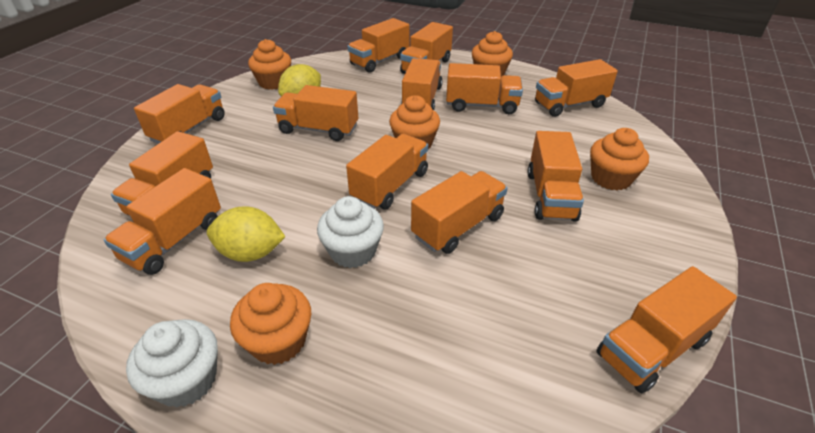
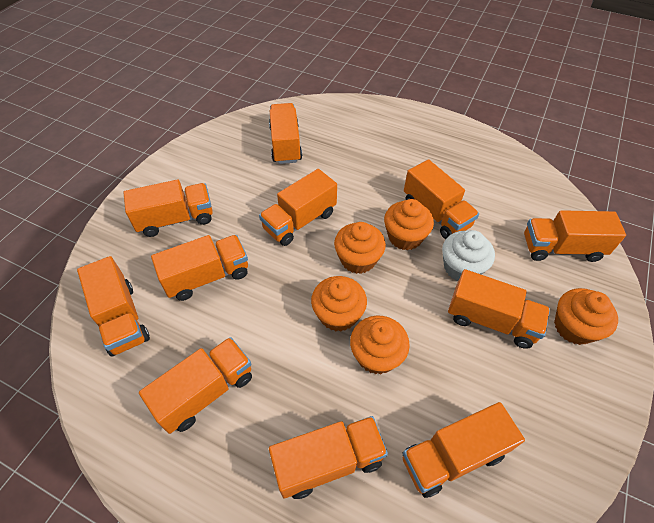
orange truck: [104,168,221,275] [111,131,213,215] [134,84,225,144] [273,85,358,141] [346,134,428,209] [347,18,409,73] [400,22,453,74] [401,58,443,110] [411,171,508,254] [446,63,523,114] [528,131,584,221] [535,59,618,117] [596,266,737,394] = 13 -> [77,256,150,357] [124,179,213,237] [139,337,252,434] [151,235,248,301] [259,169,337,246] [269,103,302,164] [269,416,388,499] [402,402,525,498] [404,159,479,239] [448,269,550,349] [524,210,626,262] = 11
white cupcake: [126,319,218,408] [317,196,384,268] = 2 -> [442,230,495,281] = 1
yellow lemon: [207,207,286,262] [278,64,321,96] = 2 -> none = 0

